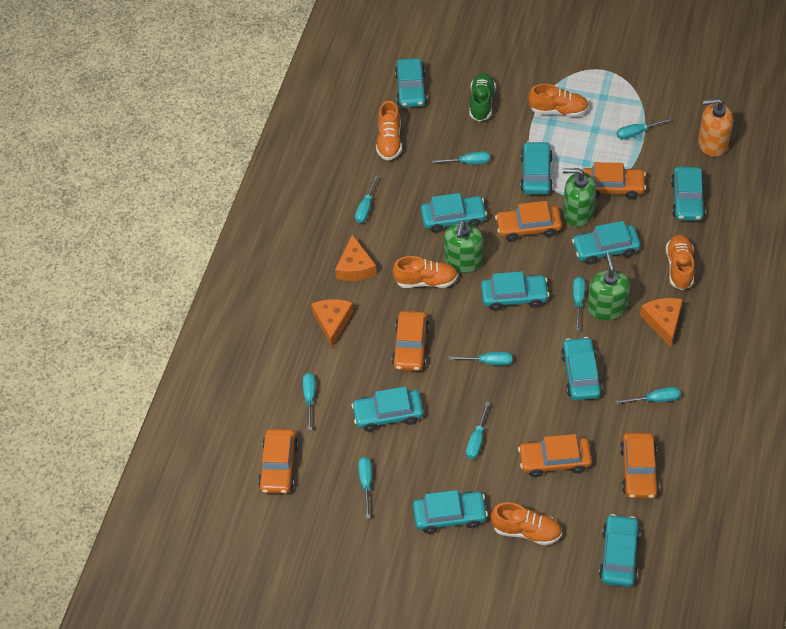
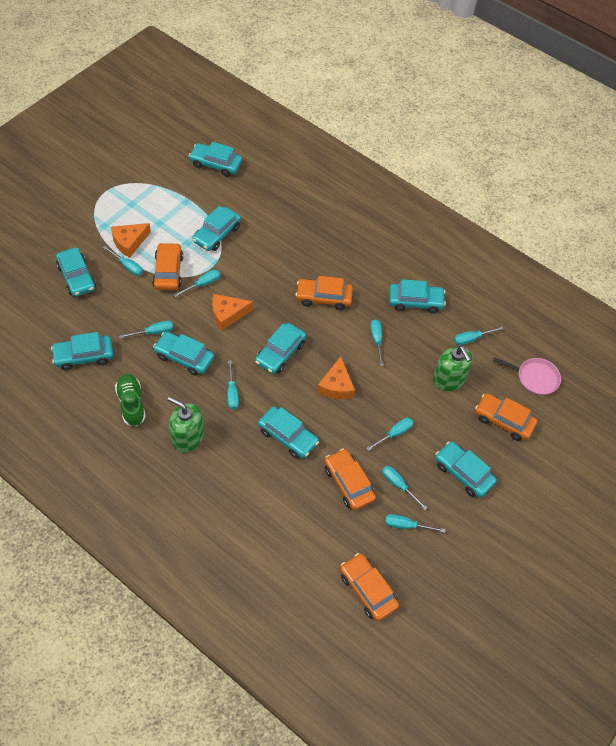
green soap dispenser: [444,220,483,273] [563,168,596,227] [587,252,630,320] = 3 -> [168,397,204,452] [433,346,473,391] = 2
orange car: [258,429,299,494] [392,311,429,371] [495,201,562,242] [518,434,592,477] [582,162,646,199] [620,433,659,499] = 6 -> [152,243,183,290] [295,276,353,310] [324,449,376,511] [340,553,399,621] [475,393,538,441] = 5
orange shoe: [376,101,402,160] [392,256,458,288] [491,502,562,545] [528,84,589,117] [666,234,695,290] = 5 -> none = 0
orange soap dispenser: [698,98,733,157] = 1 -> none = 0
pink pan: none = 0 -> [493,357,561,395] = 1
turquoise car: [351,386,424,432] [395,58,427,108] [413,490,488,534] [421,193,487,233] [481,271,549,311] [520,141,553,195] [561,337,602,400] [572,221,641,265] [599,514,640,587] [671,167,706,221] = 10 -> [51,332,113,370] [56,247,96,297] [153,331,214,376] [189,142,242,177] [192,206,241,251] [255,323,306,374] [258,406,319,458] [389,279,446,313] [435,441,497,498] = 9

